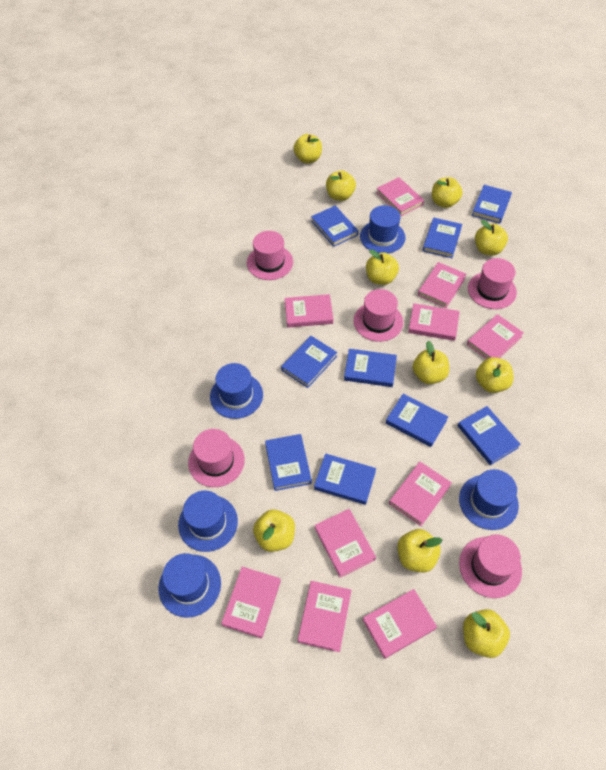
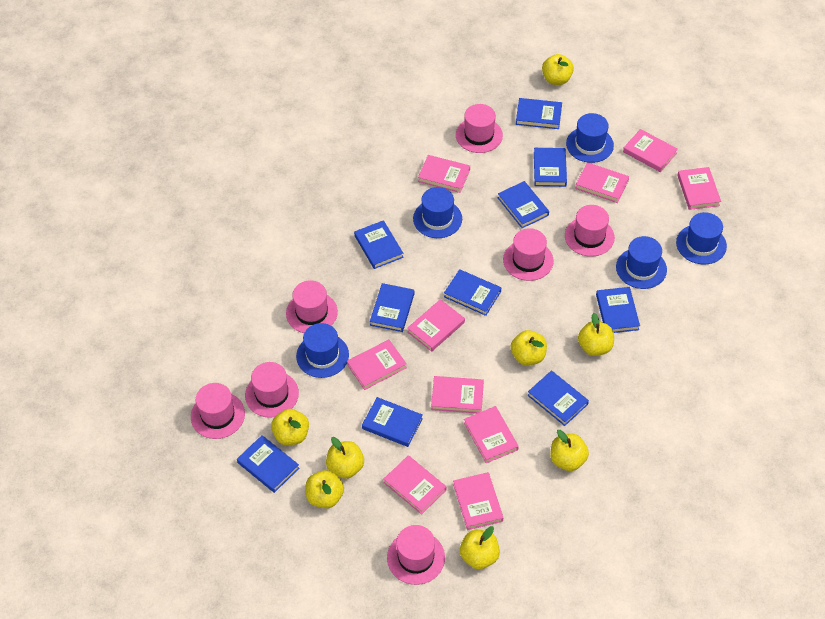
blue book: [265,434,312,491] [281,336,337,388] [311,206,358,247] [314,453,376,505] [344,349,397,387] [386,394,448,447] [423,218,462,258] [458,406,521,465] [472,185,512,224] = 9 -> [237,435,299,493] [354,220,404,269] [362,397,423,447] [370,283,414,332] [444,269,501,316] [498,181,549,228] [516,98,562,129] [527,371,589,426] [534,148,567,187] [596,287,640,333] = 10
pink hat: [188,429,245,487] [247,231,293,280] [354,289,403,342] [459,535,522,598] [468,258,517,309] = 5 -> [191,383,245,439] [245,362,299,418] [286,280,338,333] [387,525,445,585] [456,104,503,153] [503,228,554,281] [565,205,615,257] = 7
yellow apple: [253,510,295,552] [294,134,322,164] [326,170,356,201] [366,249,399,285] [397,529,442,572] [413,341,449,384] [432,177,463,208] [463,609,510,658] [475,220,508,255] [476,357,514,393] = 10 -> [271,409,309,445] [305,470,344,509] [326,437,364,479] [460,526,500,569] [511,330,547,365] [542,54,574,85] [550,430,589,471] [578,313,614,356] = 8

